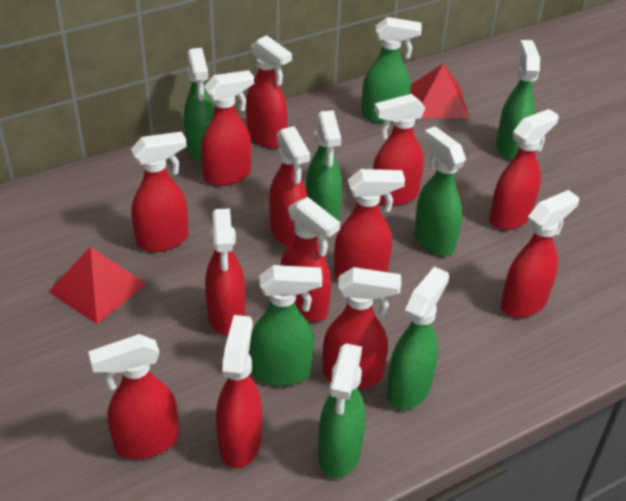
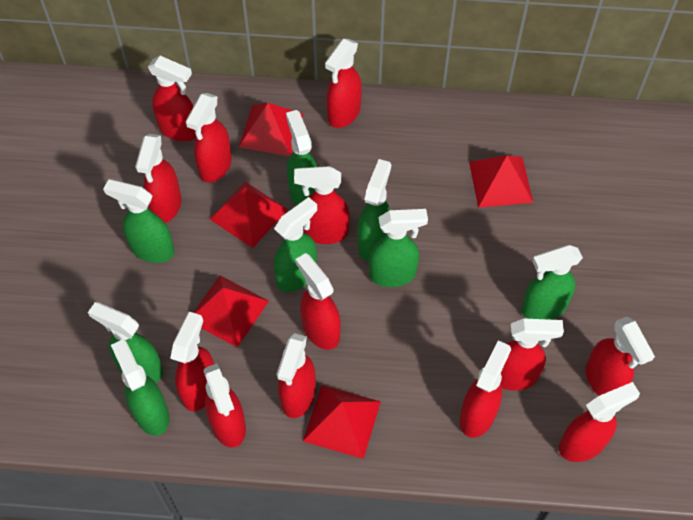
red pyramid: [49,247,147,324] [410,63,469,118] = 2 -> [193,275,269,347] [210,182,288,248] [239,103,303,156] [303,385,381,459] [469,155,533,208] = 5

